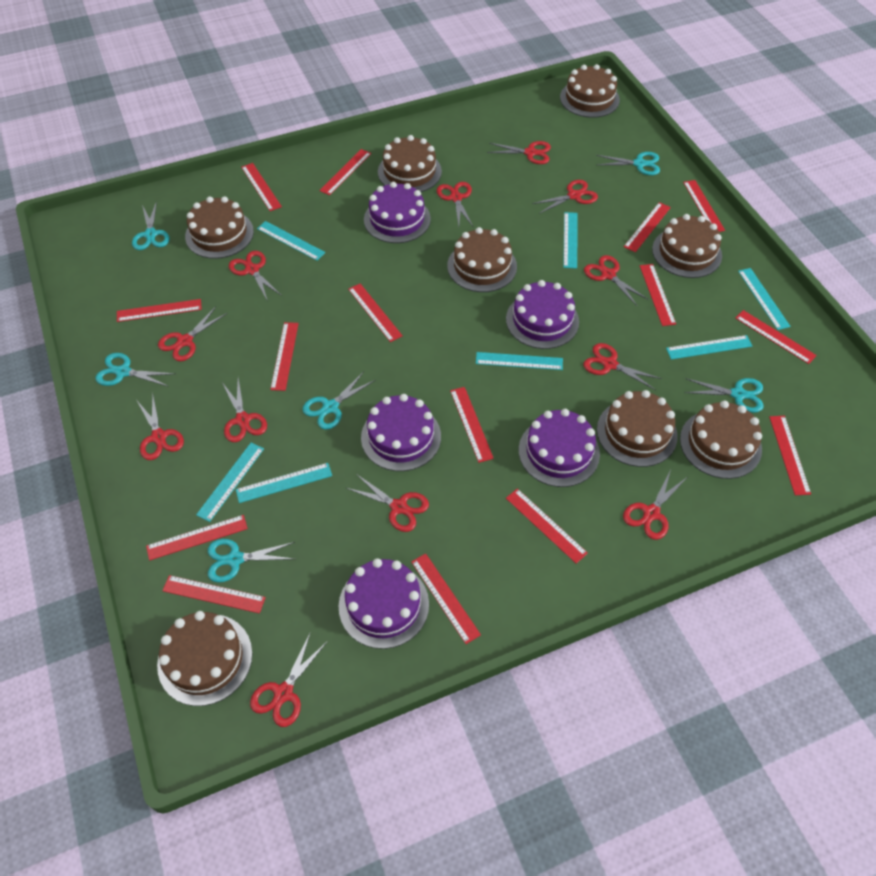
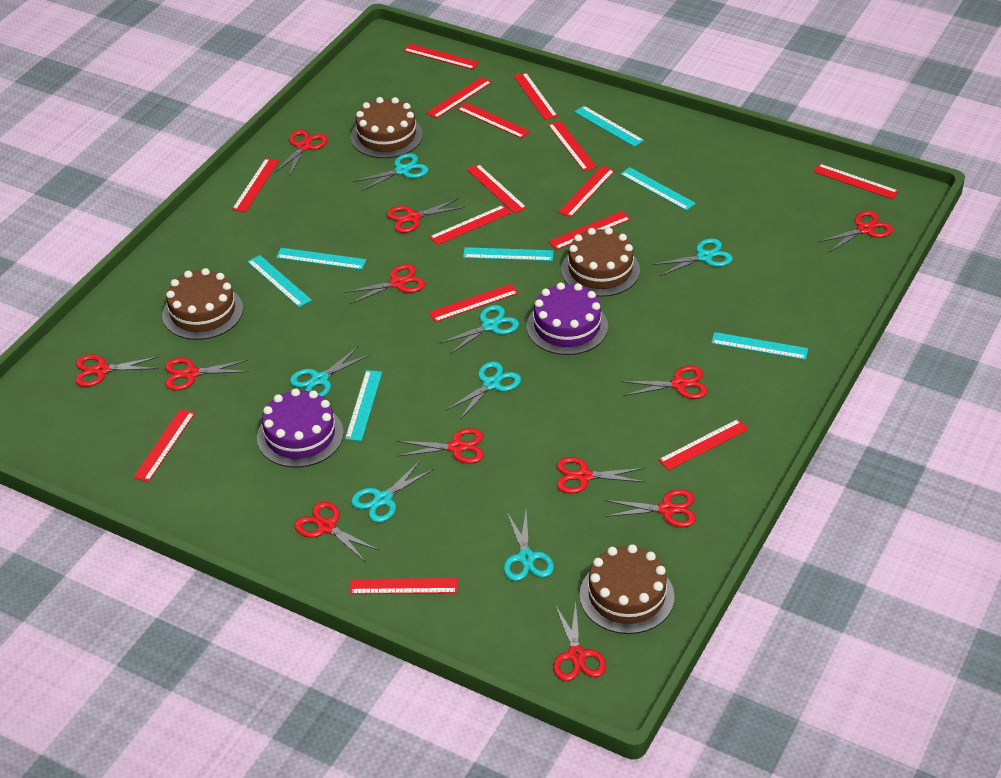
brown cake: [157,611,253,706] [185,196,254,259] [378,135,442,192] [447,227,517,292] [560,64,620,118] [597,390,678,467] [652,214,722,278] [680,400,762,479] = 8 -> [162,268,243,340] [351,97,423,158] [561,227,640,297] [580,544,675,634] = 4
purple cake: [339,558,429,649] [361,394,441,471] [364,182,431,243] [506,280,579,349] [519,409,600,487] = 5 -> [257,388,344,468] [527,282,608,355] = 2
turquoise scissors: [96,353,175,387] [132,201,169,250] [208,539,295,582] [302,371,375,430] [596,152,660,175] [684,378,763,413] = 6 -> [290,347,370,397] [351,461,434,523] [353,153,428,191] [439,305,519,354] [446,361,521,420] [504,511,554,581] [652,238,733,276] = 7

